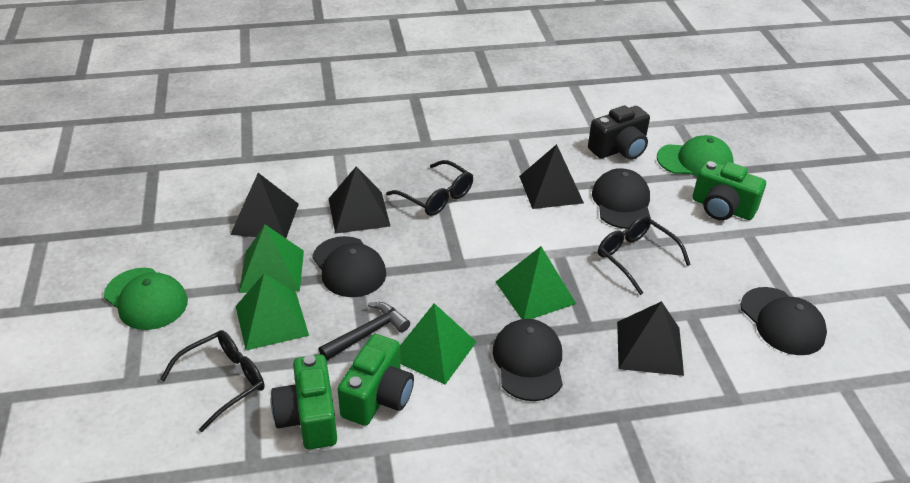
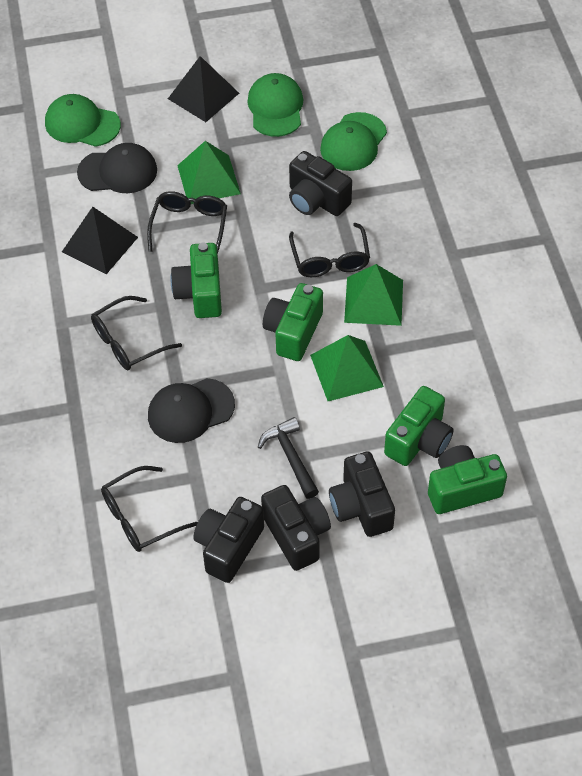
black camera: [588,106,650,160] = 1 -> [193,497,264,583] [261,485,331,571] [289,151,352,216] [329,451,395,537] = 4
black cap: [312,236,386,297] [493,319,563,401] [592,168,651,229] [741,287,827,355] = 4 -> [77,143,157,193] [148,378,235,443] = 2
black glasses: [160,330,265,432] [386,160,473,216] [598,216,691,295] = 3 -> [91,296,182,370] [101,466,198,552] [147,191,227,254] [289,223,370,277] = 4
black pyramid: [230,173,299,238] [329,166,390,234] [519,144,584,209] [617,301,684,376] = 4 -> [62,207,138,274] [168,56,239,122] = 2
green camera: [271,354,337,450] [338,334,414,426] [692,160,766,220] = 3 -> [170,243,222,318] [263,283,323,361] [384,386,454,466] [428,445,507,514] = 4
green cap: [104,268,188,330] [657,135,734,177] = 2 -> [45,94,121,147] [247,73,303,137] [320,112,387,171] = 3
green pyramid: [236,274,309,350] [239,224,304,293] [400,303,476,385] [496,246,576,319] = 4 -> [177,141,241,204] [310,335,384,401] [344,264,403,326] = 3

